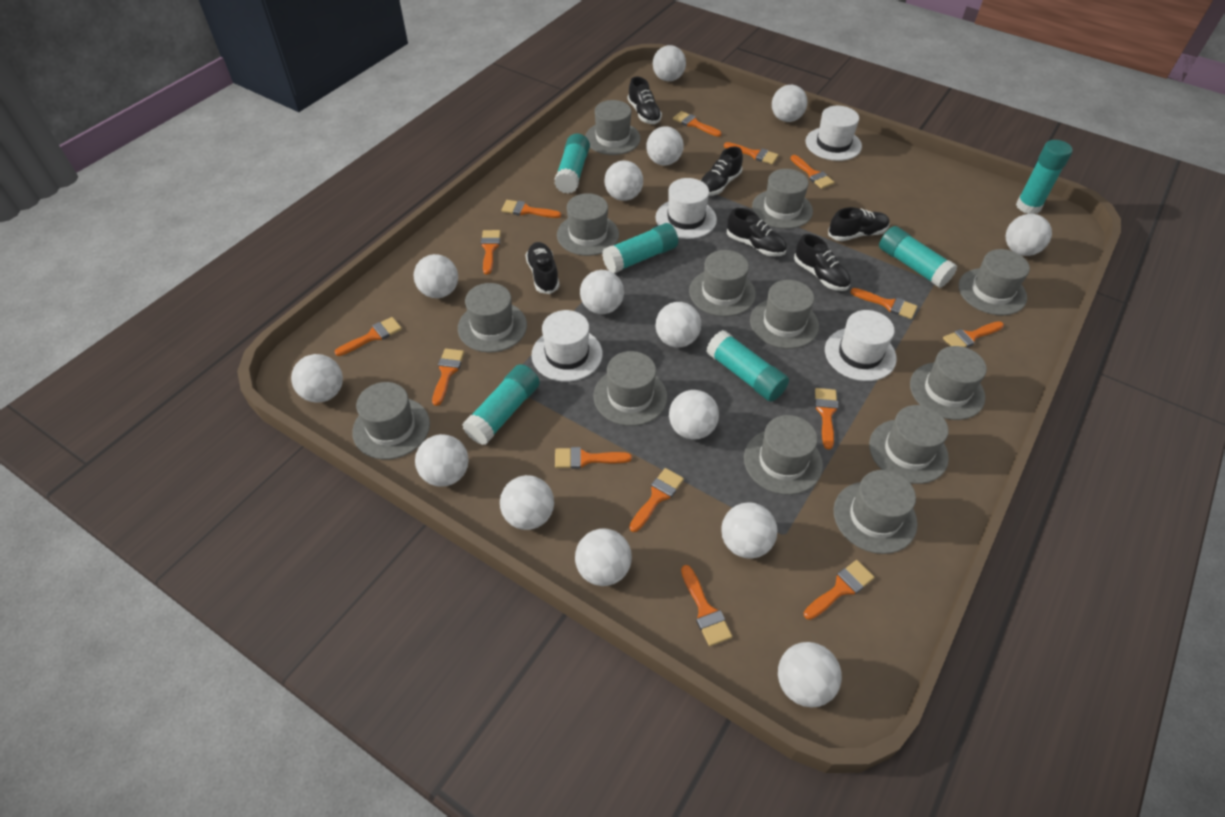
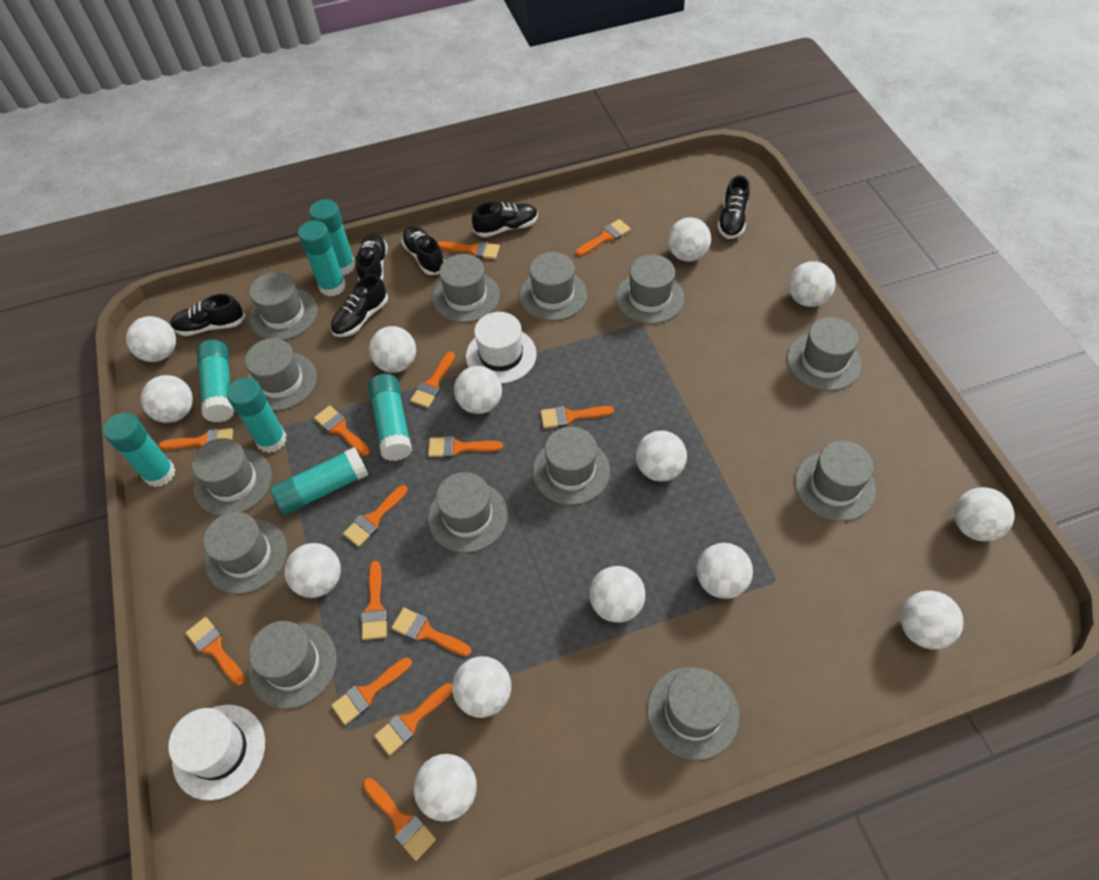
turquoise glue stick: [462,364,540,445] [554,134,590,194] [602,223,678,273] [706,330,789,402] [879,226,957,288] [1016,140,1073,214] = 6 -> [103,413,176,487] [196,340,234,422] [227,377,287,453] [270,447,368,515] [298,220,346,296] [309,199,356,275] [368,374,412,461] = 7
white ball: [291,354,343,403] [414,254,458,298] [415,434,468,487] [500,475,554,530] [575,529,632,586] [580,270,624,314] [605,161,643,201] [646,126,684,165] [653,45,686,81] [655,302,701,347] [669,390,719,440] [721,502,777,559] [772,85,808,122] [778,642,842,707] [1006,214,1052,256] = 15 -> [126,316,176,362] [141,375,193,423] [284,543,341,598] [369,326,416,373] [414,754,477,822] [452,656,511,718] [454,366,502,414] [589,566,645,623] [636,431,687,482] [668,217,711,262] [696,543,753,599] [789,261,836,307] [900,590,964,650] [954,487,1014,541] = 14
white hat: [531,310,602,382] [656,178,717,239] [806,106,862,161] [825,310,897,381] = 4 -> [168,705,265,800] [466,312,536,384] = 2

